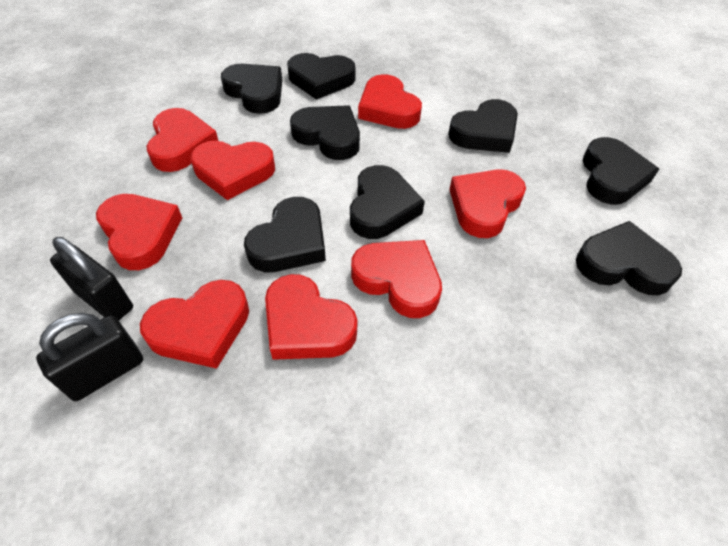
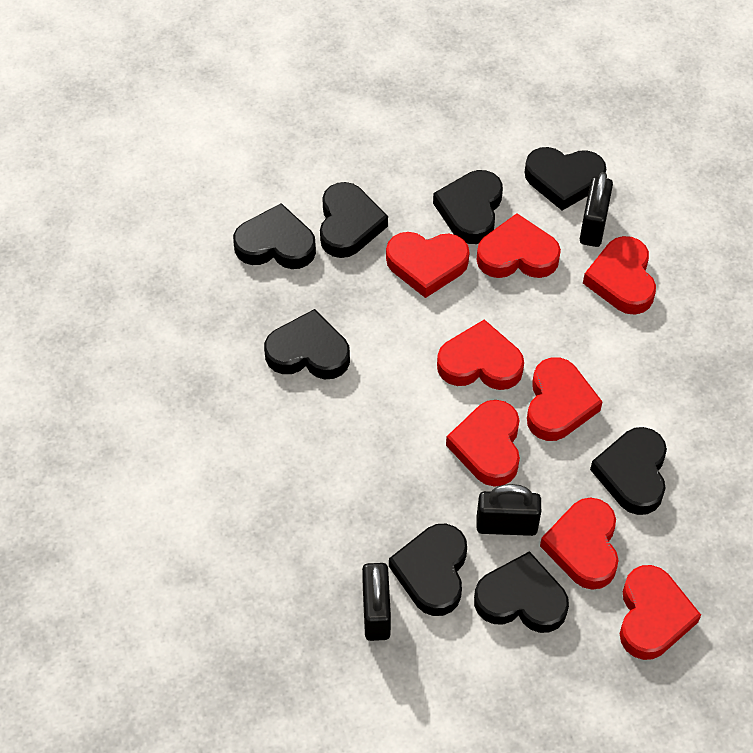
black padlock: [36,313,143,401] [50,237,133,320] = 2 -> [362,563,391,641] [477,484,541,536] [580,172,613,247] = 3

